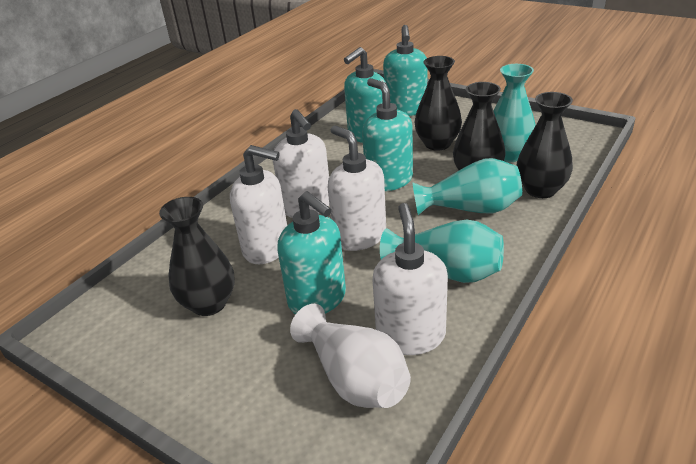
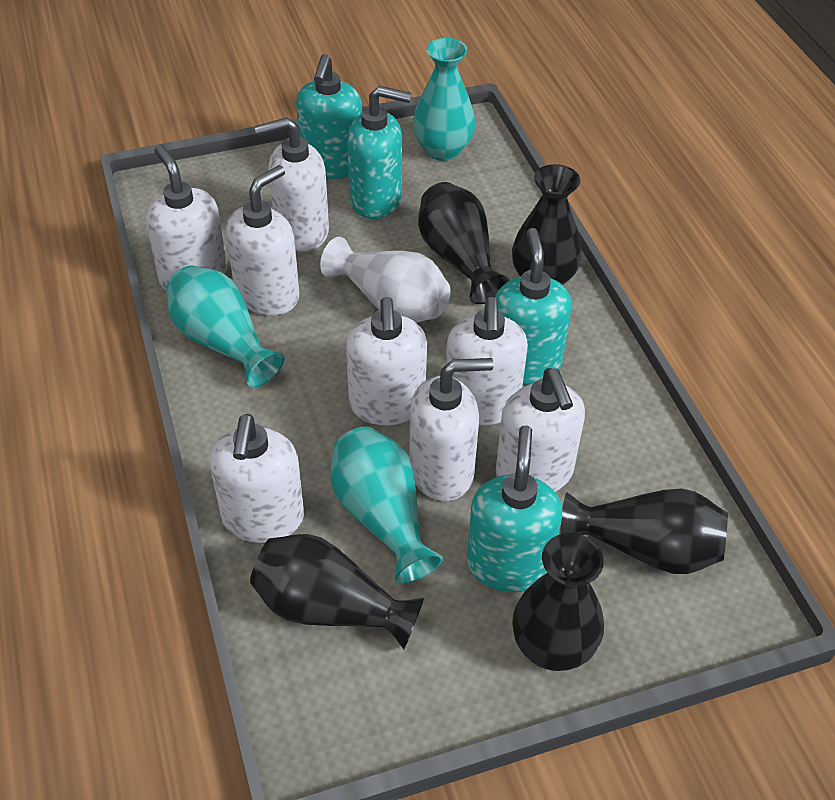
black vase: [159,197,235,316] [415,56,462,151] [453,82,506,170] [517,92,573,198] = 4 -> [250,534,424,649] [418,182,509,304] [512,164,582,285] [512,533,604,671] [560,488,728,574] = 5
white soap dispenser: [230,145,287,264] [273,109,329,218] [328,126,386,251] [373,203,448,355] = 4 -> [146,145,227,290] [210,414,304,543] [226,165,299,315] [254,117,329,252] [346,297,427,425] [409,358,494,501] [446,297,528,425] [495,368,585,492] = 8

